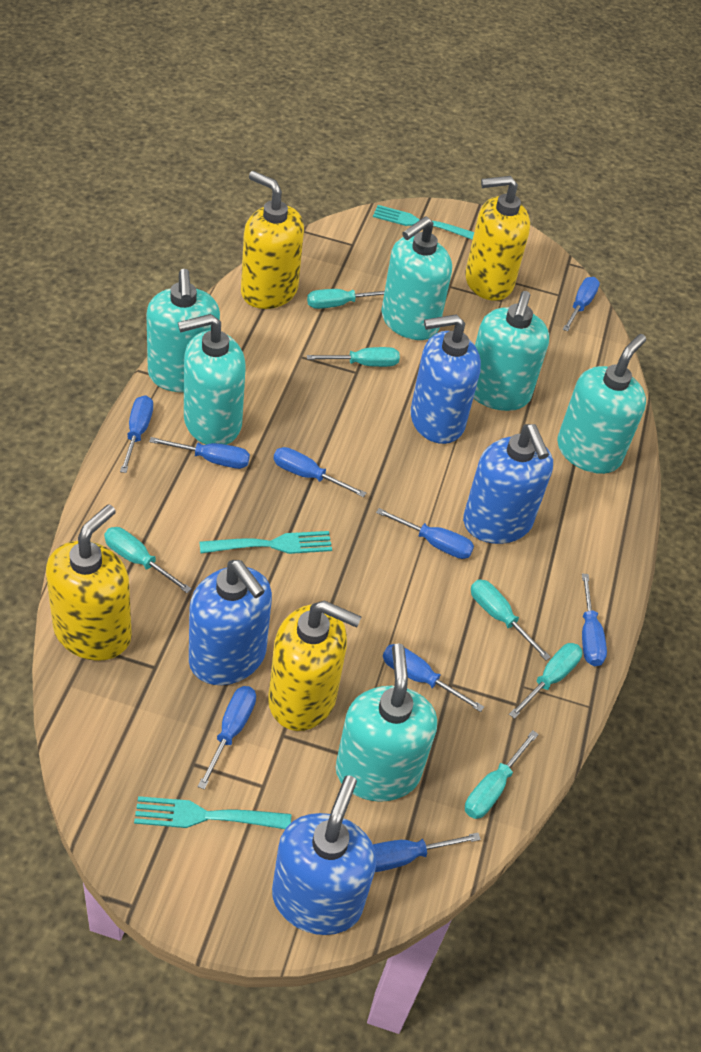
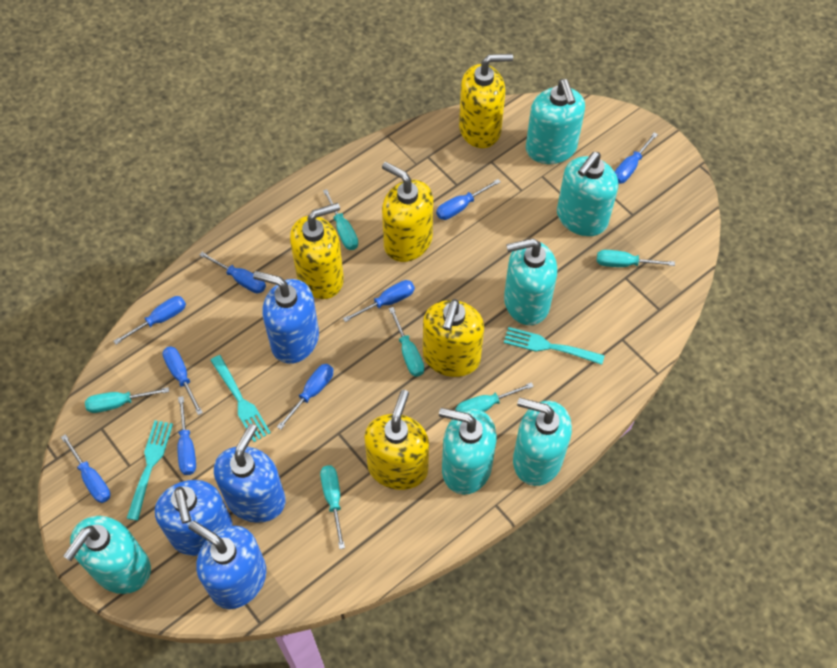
yellow soap dispenser: [46,504,132,661] [241,171,304,309] [268,601,361,731] [465,176,530,301] = 4 -> [290,203,344,299] [364,390,429,490] [382,162,433,262] [423,299,484,377] [459,54,513,148] = 5

